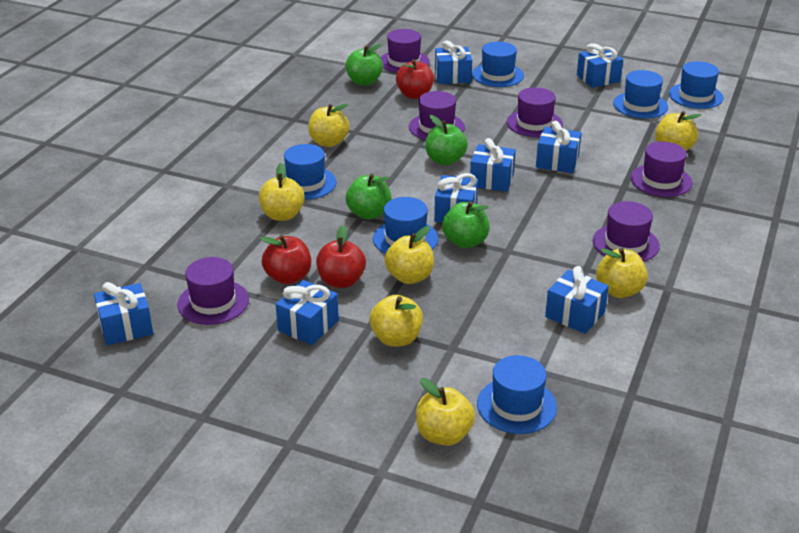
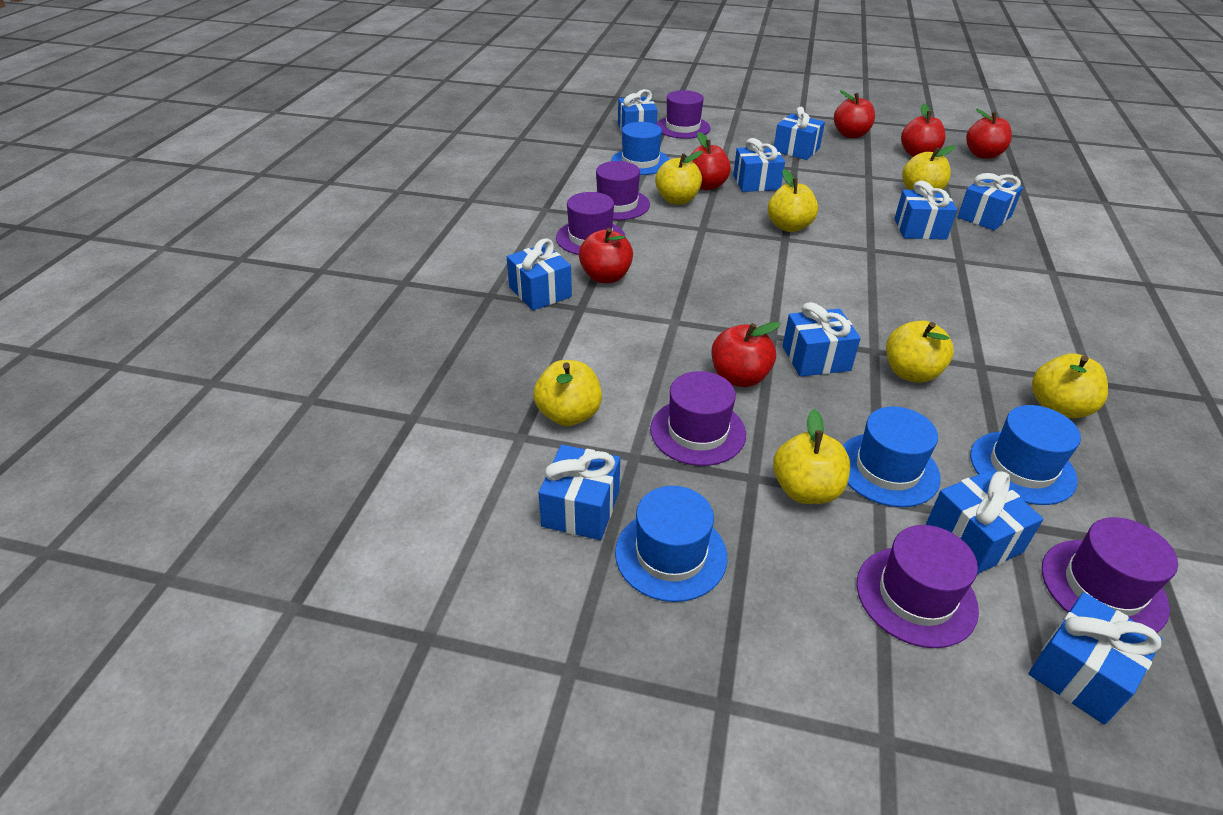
blue gift: [94,282,153,345] [276,280,339,345] [434,173,478,222] [435,41,472,84] [470,138,516,192] [536,121,581,173] [545,266,609,334] [577,43,623,88] = 8 -> [507,238,572,310] [539,445,620,540] [618,89,658,132] [733,138,785,192] [774,107,825,160] [783,302,861,377] [894,180,957,240] [926,471,1043,574] [958,173,1023,231] [1029,592,1162,725] = 10
blue hat: [284,144,337,200] [373,197,438,254] [472,42,524,87] [477,355,557,434] [613,70,668,119] [669,61,724,109] = 6 -> [611,122,670,175] [615,486,727,602] [843,406,941,507] [970,405,1081,505] = 4
green apple: [345,43,383,86] [346,174,392,220] [425,115,468,165] [442,201,490,248] = 4 -> none = 0
red apple: [260,235,311,284] [316,225,366,288] [396,59,434,99] = 3 -> [579,228,633,283] [690,132,731,190] [712,322,781,387] [834,90,875,138] [901,104,946,157] [966,108,1012,159] = 6

